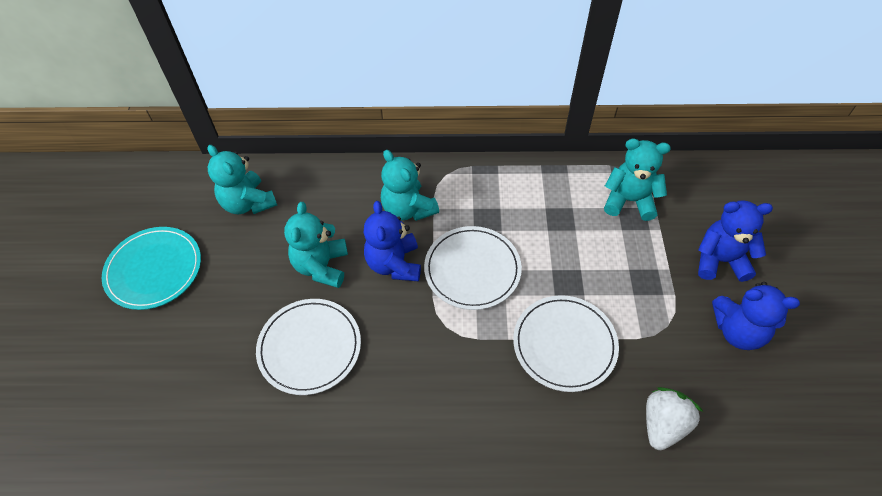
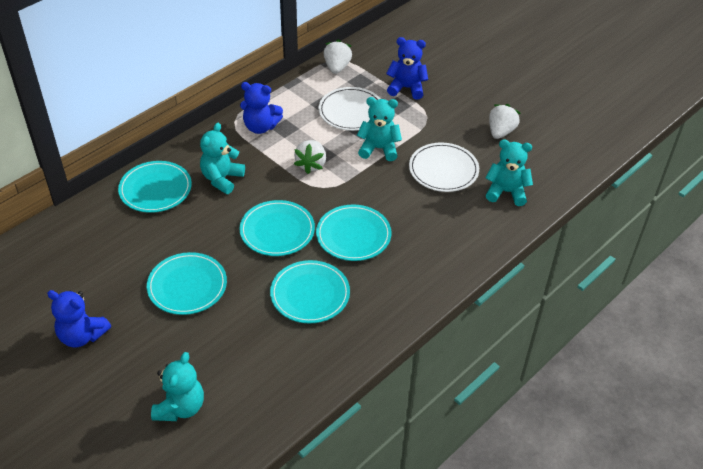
turquoise plate: [102,227,201,310] = 1 -> [118,161,192,213] [147,252,227,315] [239,200,315,256] [270,260,350,323] [316,205,391,261] = 5
white plate: [256,299,361,395] [424,226,522,310] [513,295,619,392] = 3 -> [318,87,381,131] [409,143,479,192] = 2
white strawberry: [646,387,703,450] = 1 -> [294,140,326,174] [323,40,352,74] [489,104,520,139] = 3

